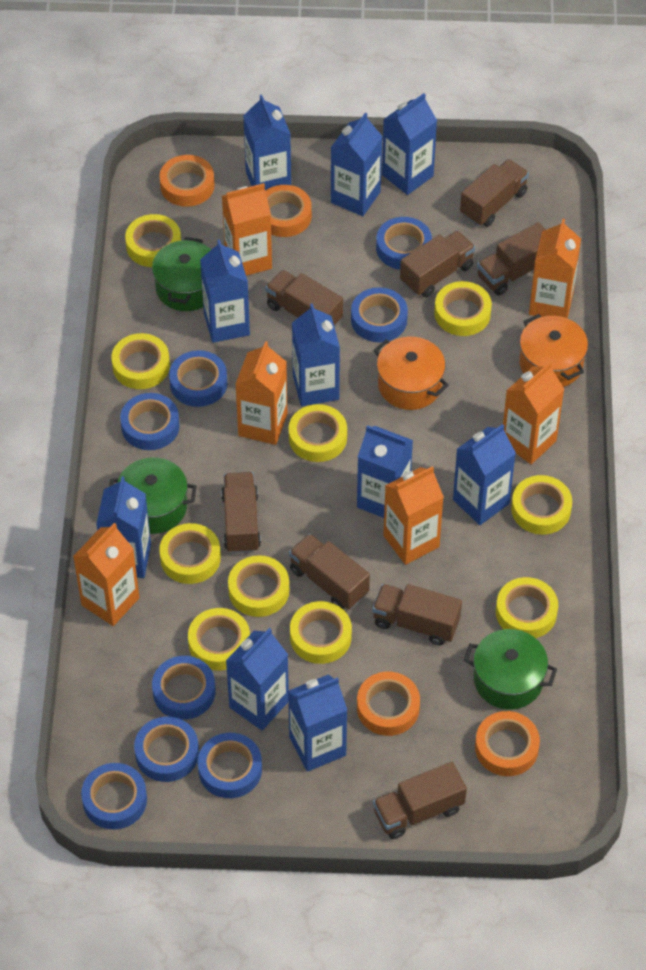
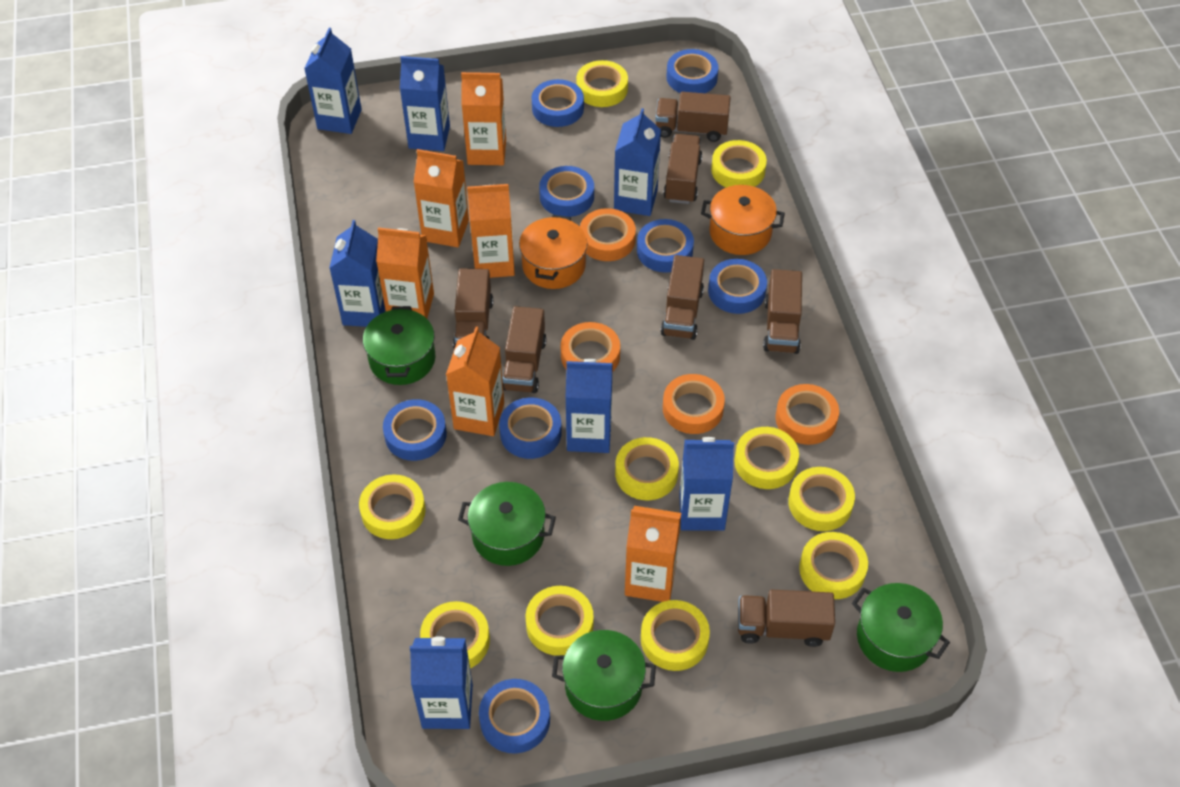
blue carton: [96,476,151,578] [200,239,250,343] [226,628,289,730] [243,95,291,190] [288,674,347,772] [292,303,340,406] [331,113,383,216] [357,425,413,518] [382,93,437,195] [453,424,516,525] = 10 -> [304,28,362,134] [329,220,385,327] [400,56,450,151] [410,636,473,729] [565,359,613,453] [614,108,661,216] [679,437,734,531] = 7
brown truck: [221,472,261,554] [265,270,343,327] [289,534,370,610] [372,584,462,645] [373,762,467,839] [400,231,475,297] [460,159,529,227] [477,222,546,295] = 8 -> [453,269,493,349] [502,306,547,393] [655,92,731,142] [660,255,704,340] [663,134,702,204] [738,590,835,647] [763,269,802,354] = 7
green pot: [109,458,197,534] [152,237,211,311] [464,629,557,710] = 3 -> [363,306,436,385] [458,482,556,566] [552,630,656,721] [852,583,950,672] = 4

